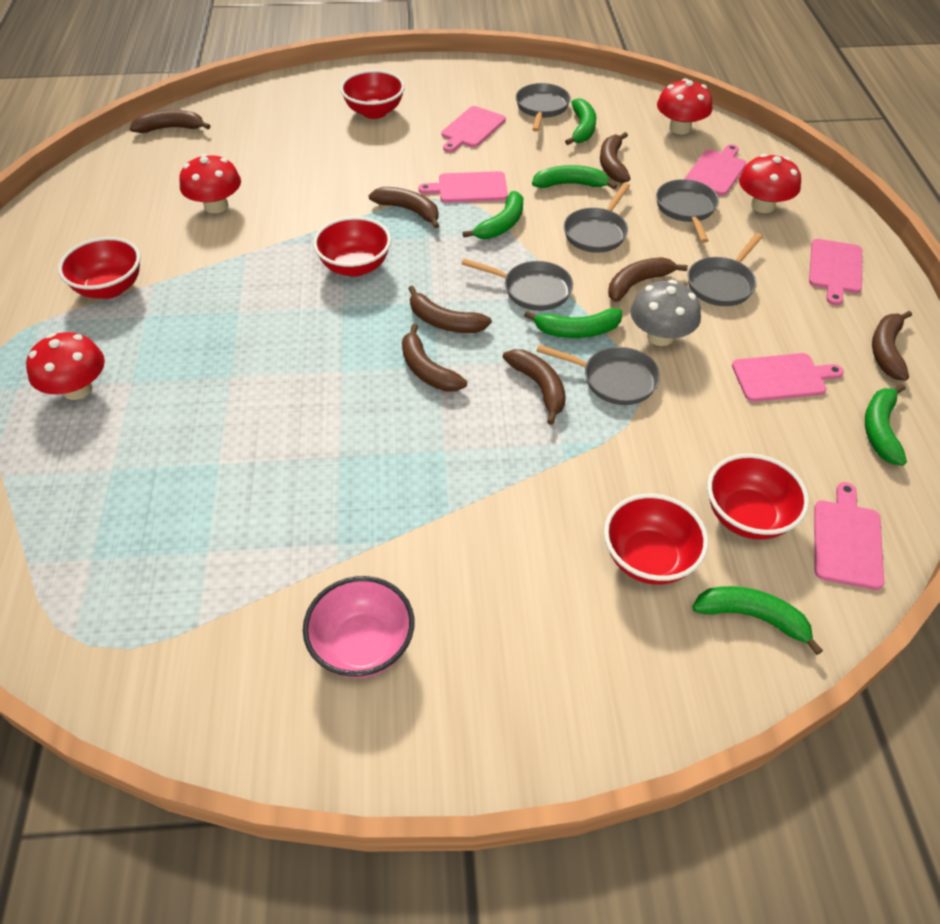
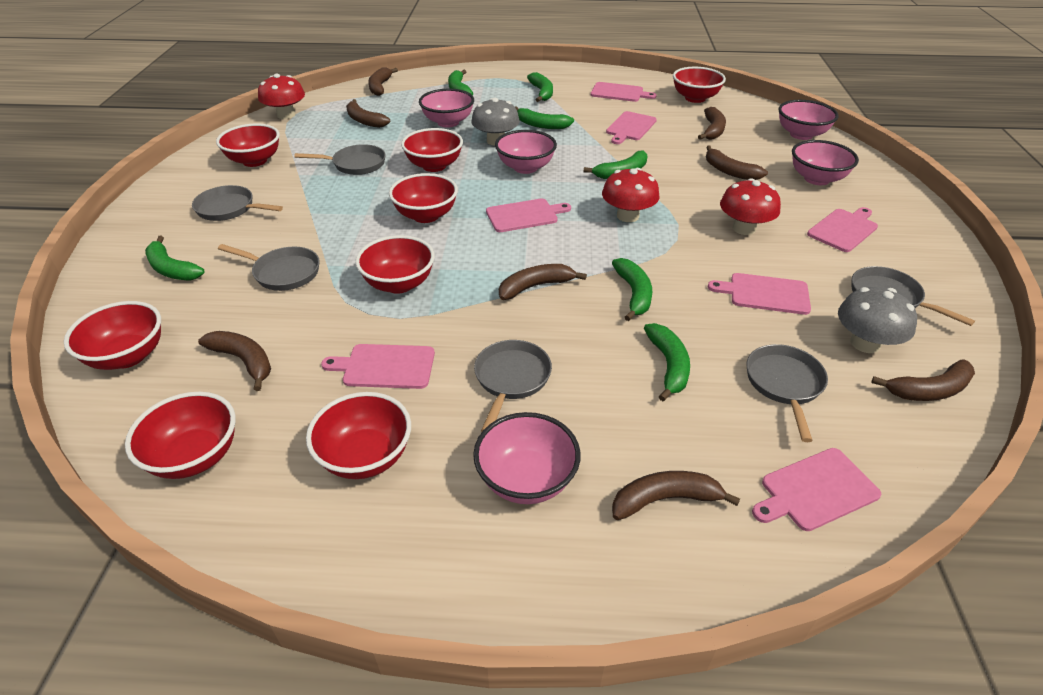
green banana: [463,191,523,239] [524,308,622,338] [532,165,617,190] [565,98,596,145] [692,586,823,655] [865,384,907,466] = 6 -> [145,236,205,281] [448,70,473,95] [515,106,574,129] [527,72,553,102] [584,150,647,179] [612,258,652,321] [644,323,690,401] = 7
grey mushroom: [630,280,701,346] = 1 -> [471,98,520,145] [838,287,917,353] = 2
pink bowl: [303,576,414,678] = 1 -> [419,89,474,128] [473,412,581,504] [495,130,557,174] [779,100,838,140] [792,140,859,185] = 5
pink cutting board: [418,171,508,203] [441,106,506,152] [684,144,747,196] [732,353,844,402] [809,239,862,305] [814,482,884,590] = 6 -> [321,344,435,389] [486,198,571,232] [591,82,657,102] [606,111,657,144] [708,273,811,315] [752,448,881,531] [807,207,878,252] = 7
red bowl: [58,237,141,299] [313,216,391,277] [340,70,405,119] [604,494,708,585] [707,454,809,540] = 5 -> [64,301,161,370] [125,392,236,479] [216,124,280,167] [306,392,411,479] [355,235,435,294] [389,173,458,223] [401,128,463,172] [673,67,726,103] = 8
red mushroom: [26,332,105,400] [179,154,241,213] [657,78,712,135] [739,154,801,213] = 4 -> [258,74,305,119] [602,168,659,222] [720,178,781,235] = 3

